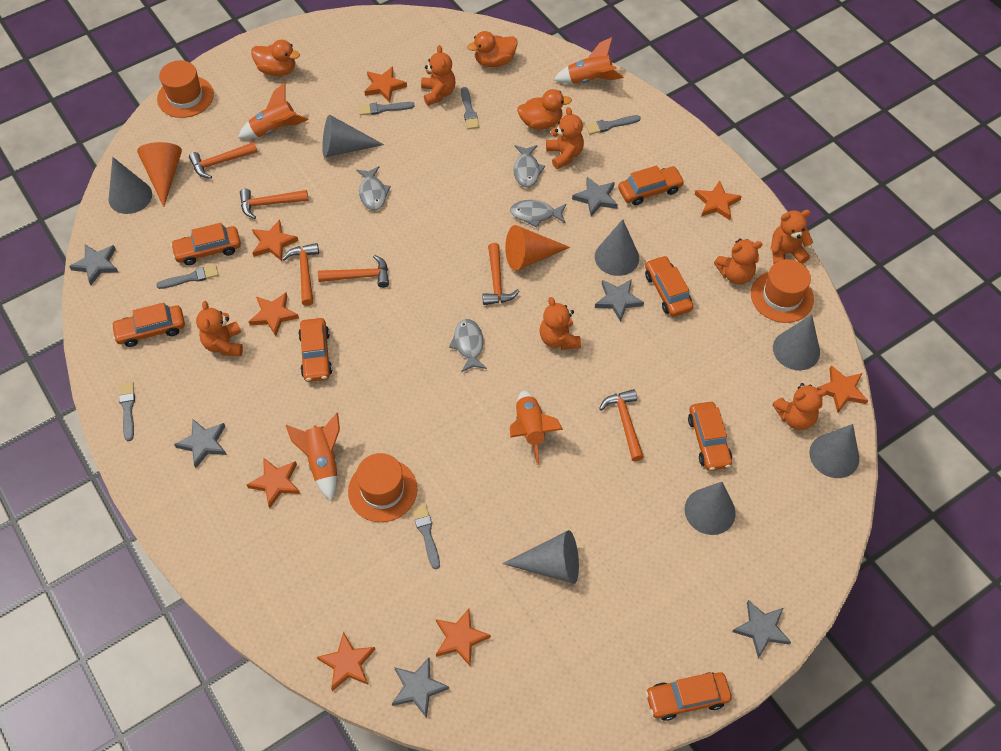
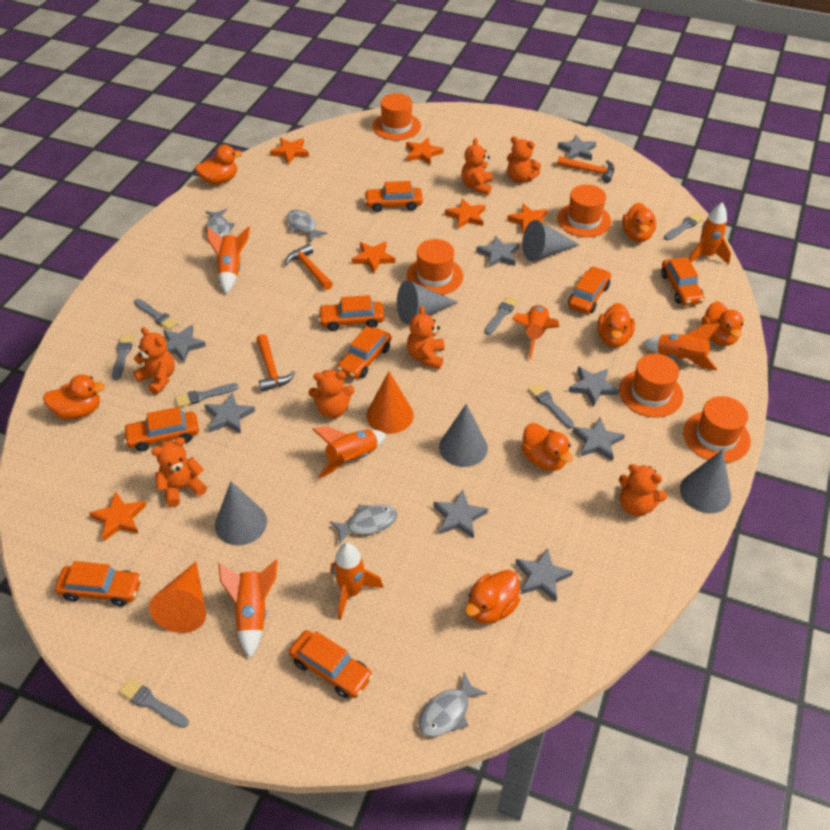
grey brush: [119,382,135,441] [156,265,219,289] [358,102,415,116] [412,504,440,569] [461,87,479,129] [586,115,641,134] = 6 -> [112,334,134,380] [119,678,189,728] [134,299,178,330] [175,383,239,407] [484,296,519,335] [528,383,574,429] [664,213,704,240] = 7
grey cone: [108,157,152,214] [322,115,384,158] [502,530,579,584] [595,219,639,276] [685,482,736,535] [773,315,820,370] [809,424,859,478] = 7 -> [215,481,267,546] [397,280,458,324] [439,404,488,467] [522,220,580,261] [680,449,731,513] = 5
grey star: [69,244,118,285] [174,419,227,468] [392,658,449,718] [572,177,618,216] [595,279,644,322] [732,600,791,658] = 6 -> [163,325,206,363] [205,392,255,434] [433,490,488,539] [476,235,519,268] [516,548,573,602] [557,135,596,161] [568,367,619,407] [572,418,625,461] = 8
orange car: [111,302,185,347] [171,223,241,265] [298,318,332,382] [618,165,685,205] [645,255,693,317] [645,672,732,721] [688,402,732,471] = 7 -> [55,561,142,606] [123,407,199,452] [289,630,373,698] [318,295,384,331] [337,326,391,379] [364,181,423,212] [568,266,611,314] [661,257,704,306] = 8
orange duck: [251,40,300,76] [467,31,518,67] [517,89,572,130] = 3 -> [43,374,105,419] [195,145,242,184] [465,570,520,624] [521,423,573,471] [597,303,635,347] [622,203,656,242] [701,301,744,346] = 7
orange hammer: [189,142,258,179] [240,188,308,219] [282,243,319,306] [318,255,389,288] [482,243,519,305] [599,389,644,461] = 6 -> [256,334,295,391] [285,244,333,290] [557,156,614,183] = 3
orange hat: [157,60,214,118] [348,453,417,522] [751,259,814,323] = 3 -> [373,93,421,140] [406,239,463,295] [557,184,611,237] [619,354,683,417] [683,396,751,463] = 5
orange rocket: [238,83,309,139] [286,413,340,501] [510,391,563,465] [553,37,624,83] = 4 -> [207,226,250,294] [218,560,278,658] [312,426,387,478] [331,543,383,620] [512,304,559,359] [642,323,720,371] [689,203,731,265] = 7
orange star: [247,458,300,508] [248,292,299,336] [252,220,299,261] [317,632,375,691] [364,66,407,102] [436,608,491,666] [694,180,742,220] [817,365,868,412] = 8 -> [89,491,146,541] [270,138,309,164] [352,241,395,273] [406,138,444,165] [445,198,486,229] [507,204,547,234] = 6

